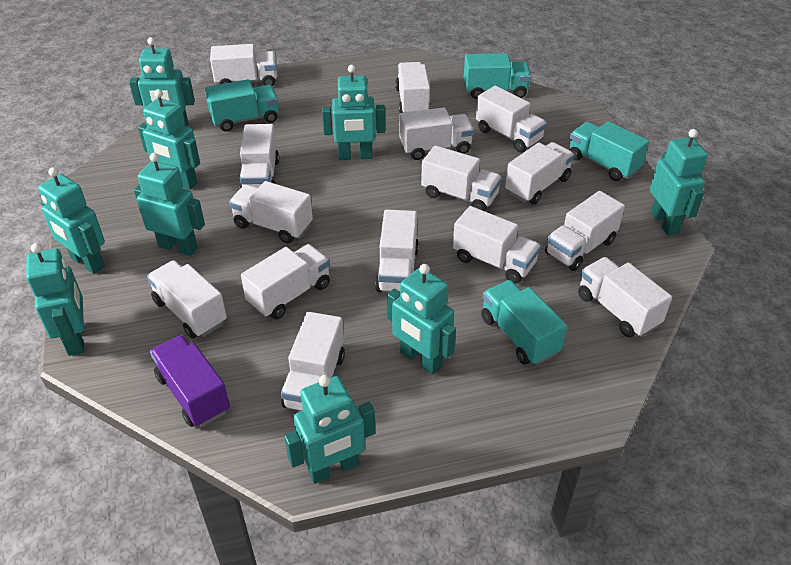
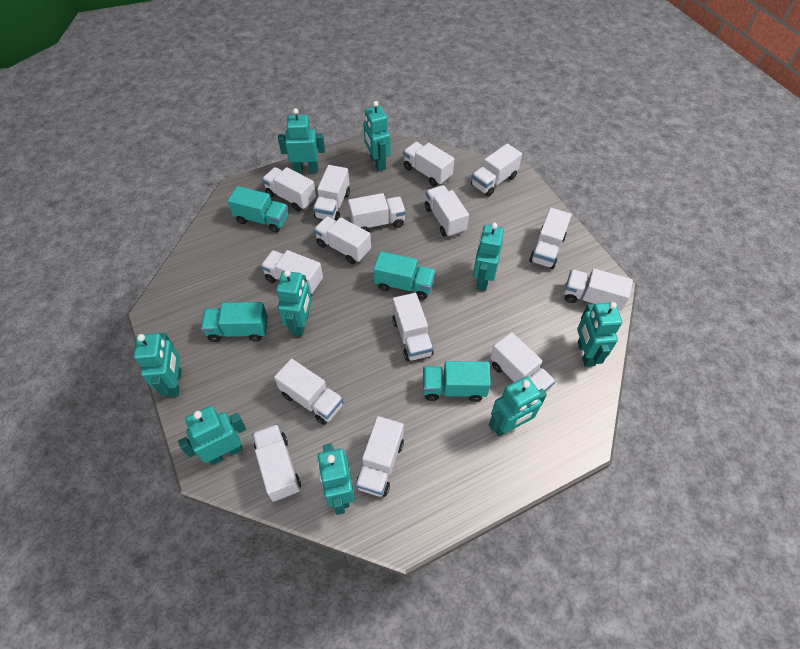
purple truck: [150,335,230,427] = 1 -> none = 0

